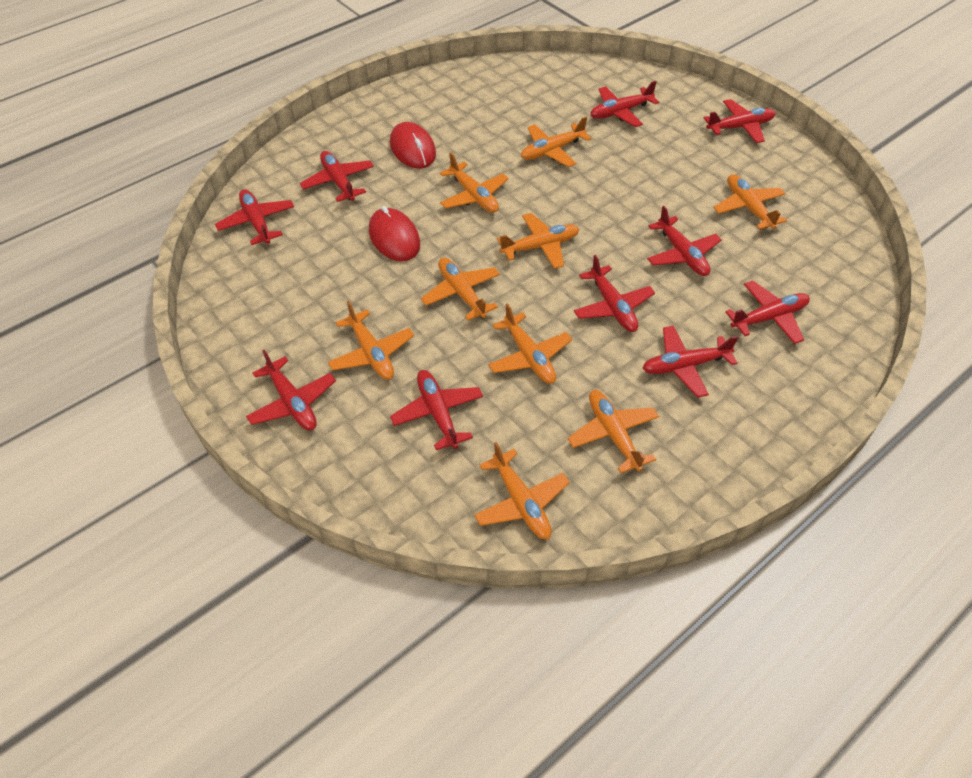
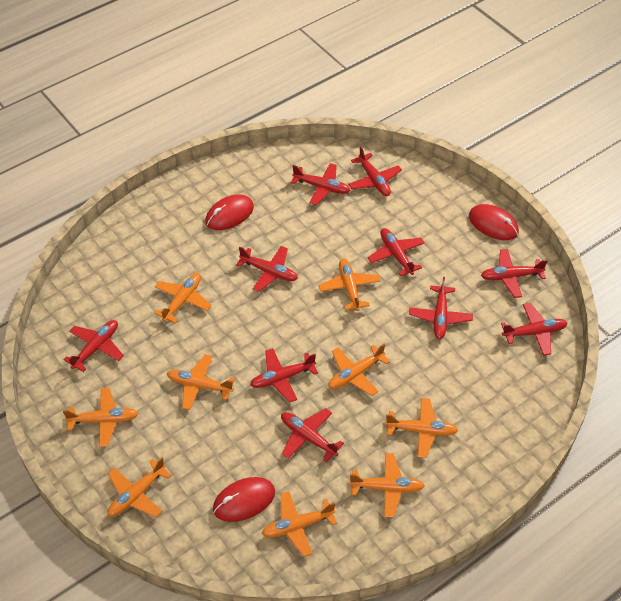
red mouse: [369,206,420,261] [390,122,436,169] = 2 -> [205,194,254,230] [213,477,275,522] [469,204,519,240] = 3

